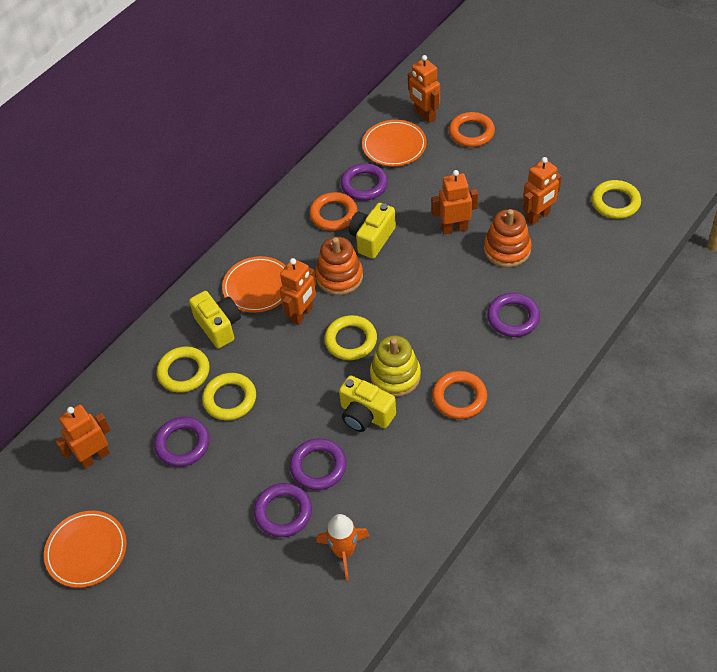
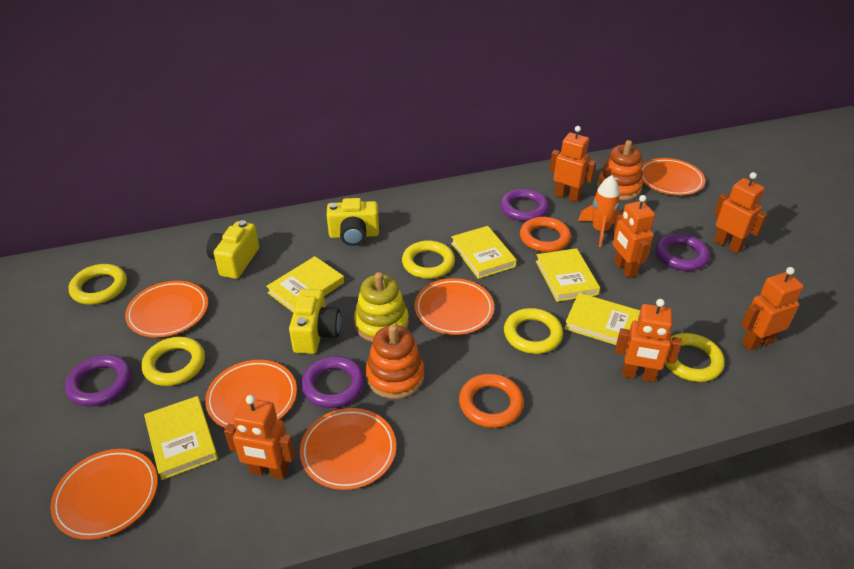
orange plate: [44,511,127,588] [222,256,286,313] [362,120,427,166] = 3 -> [50,449,158,540] [125,281,208,338] [205,360,297,428] [300,408,396,490] [414,278,494,335] [642,158,705,195] = 6
orange ring: [309,192,358,231] [432,371,487,419] [449,112,495,147] = 3 -> [459,374,524,428] [520,217,571,252] = 2
orange robot: [55,405,111,469] [280,258,316,325] [408,55,440,123] [432,170,478,234] [523,157,562,225] = 5 -> [224,395,295,480] [550,126,596,202] [613,195,655,278] [615,299,682,382] [714,172,768,253] [741,267,803,351] = 6
purple ring: [154,417,210,467] [254,483,312,537] [290,438,347,490] [341,163,388,201] [487,293,540,337] = 5 -> [65,355,132,406] [301,356,365,408] [500,188,549,222] [656,233,710,271] = 4
yellow book: none = 0 -> [144,396,218,480] [266,256,344,313] [451,226,517,279] [536,248,600,302] [564,293,640,345] = 5
yellow ring: [157,346,210,393] [202,373,256,420] [325,315,377,360] [591,180,641,219] = 4 -> [69,264,127,305] [141,337,205,386] [402,240,455,279] [504,308,563,354] [665,333,725,382] = 5

